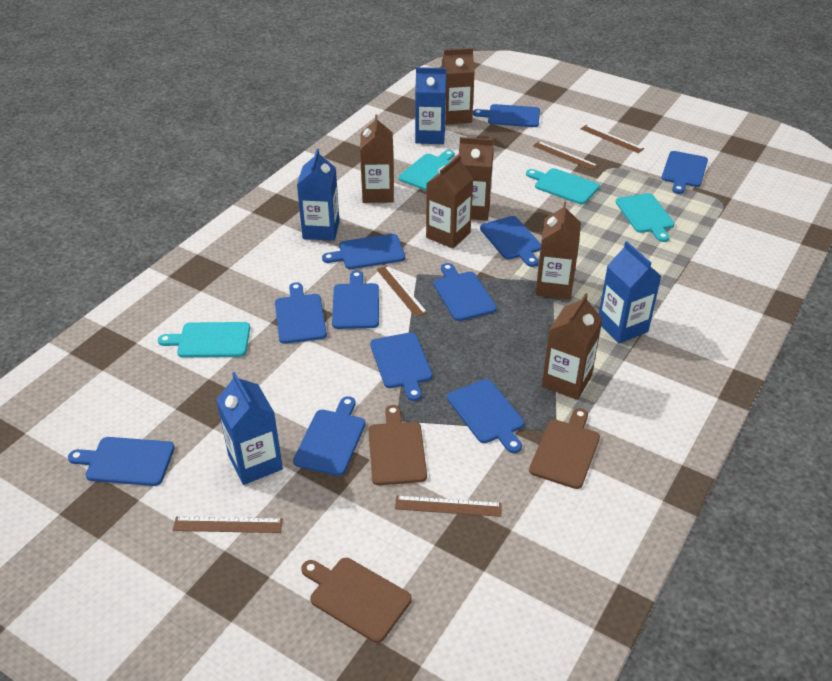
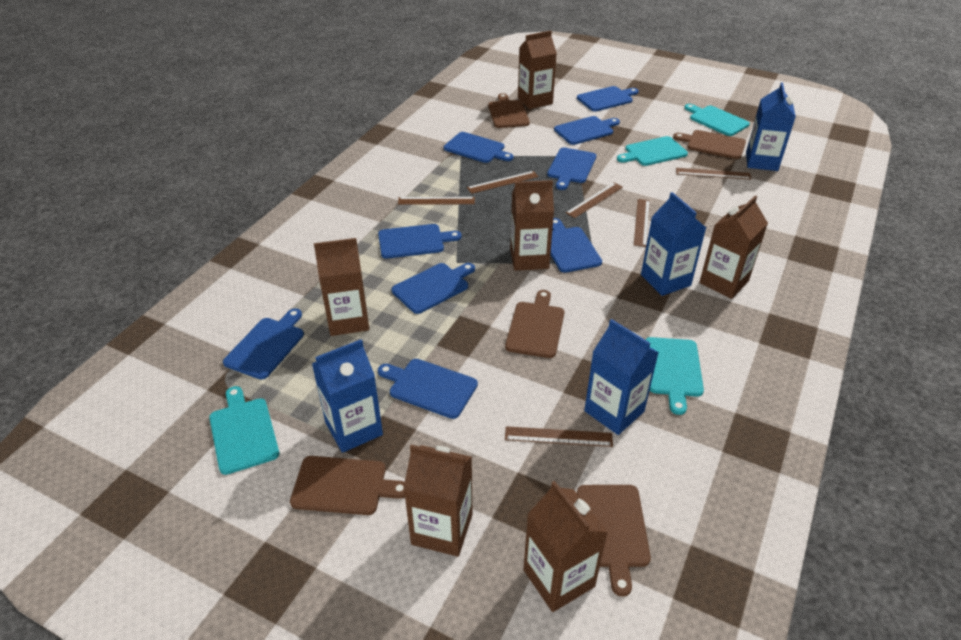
blue cutting board: [68,437,175,486] [275,282,327,344] [293,396,365,476] [322,234,405,269] [332,270,379,329] [370,332,433,401] [434,263,497,321] [447,379,524,453] [473,104,540,127] [480,216,541,267] [661,151,708,194] = 11 -> [223,308,304,380] [378,224,462,259] [378,359,478,419] [391,263,475,314] [444,132,514,163] [547,147,596,190] [550,218,602,273] [554,116,620,145] [577,86,639,112] = 9
brown cutting board: [301,558,411,643] [368,405,427,485] [529,408,600,489] = 3 -> [290,456,405,515] [488,93,530,128] [505,290,564,358] [577,485,651,597] [673,130,746,159] = 5
brown ruler: [173,516,283,533] [376,265,428,317] [395,496,502,517] [533,141,598,170] [581,125,644,153] = 5 -> [398,197,475,205] [467,171,539,194] [505,426,613,447] [566,182,623,218] [634,199,650,247] [676,168,751,180] = 6

